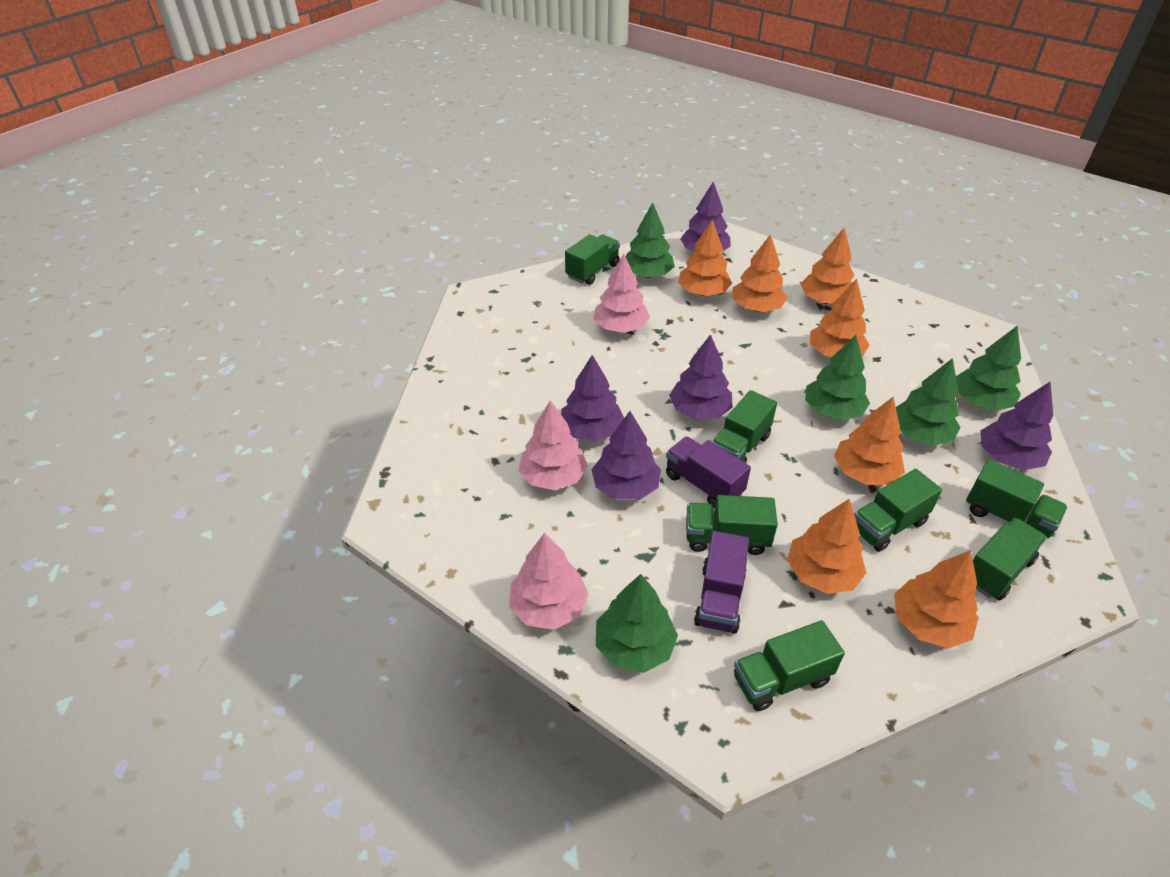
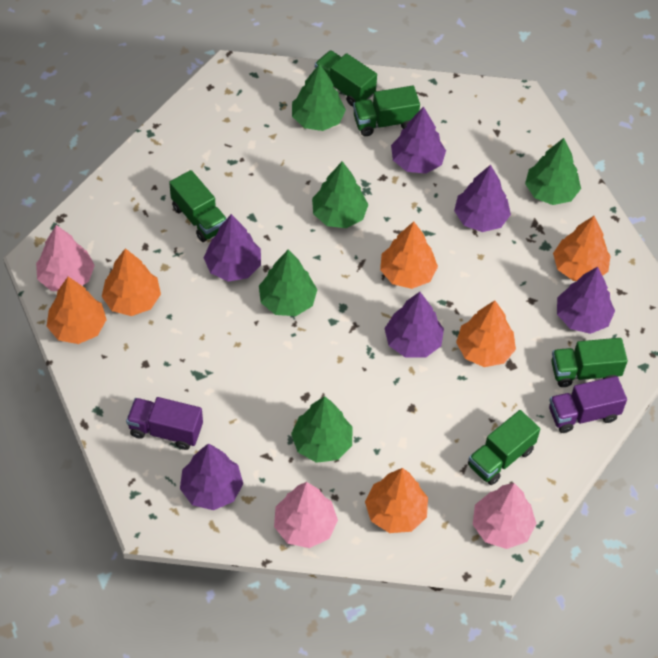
green truck: [565,234,620,285] [686,495,778,555] [712,390,777,463] [734,620,845,711] [854,469,942,552] [966,459,1067,539] [973,518,1047,600] = 7 -> [169,170,227,242] [315,50,377,107] [353,86,420,136] [468,410,540,485] [551,338,628,387] = 5
orange tree: [678,219,732,296] [732,234,787,312] [787,499,866,594] [801,227,855,304] [810,279,869,357] [834,397,905,485] [894,550,979,648] = 7 -> [47,277,107,344] [102,248,161,316] [365,468,428,533] [380,221,438,289] [456,300,516,367] [553,216,611,281] = 6
purple tree: [561,355,624,442] [591,411,661,500] [669,334,732,419] [681,182,731,252] [981,382,1053,470] = 5 -> [180,444,243,510] [204,214,261,281] [384,292,444,357] [391,107,446,174] [454,165,511,232] [557,267,615,334] = 6

